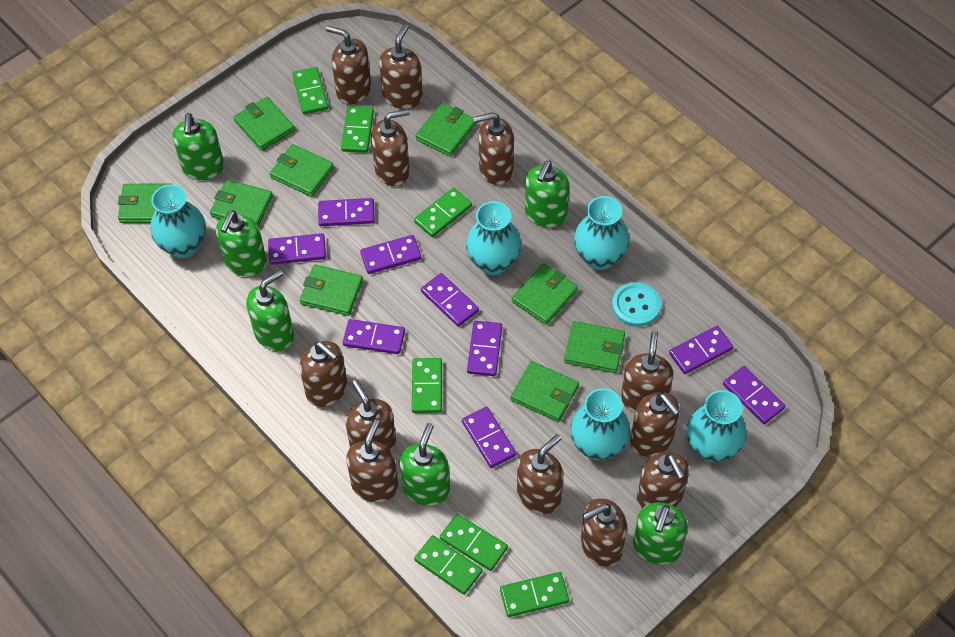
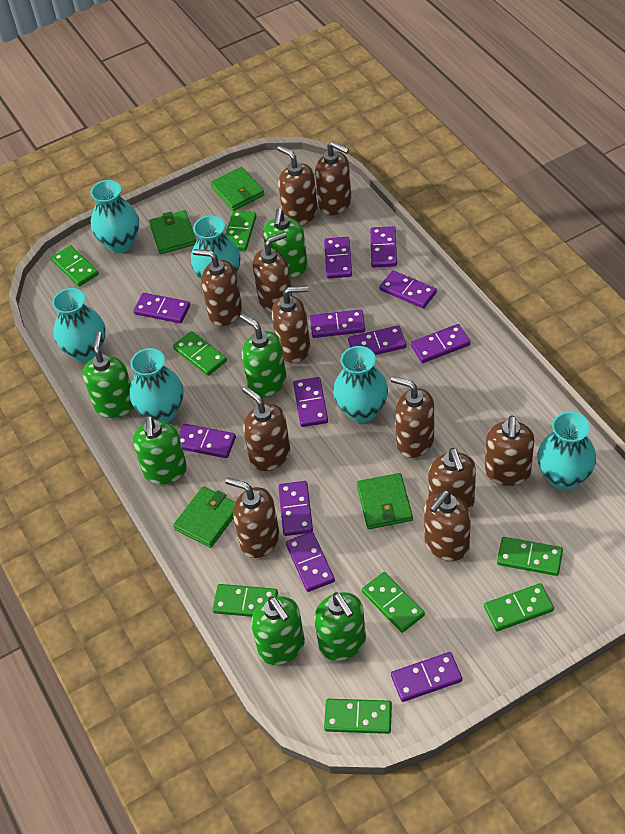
brown soap dispenser: [300,341,347,407] [326,26,371,105] [346,380,396,451] [346,420,398,502] [371,109,410,186] [379,24,423,109] [473,112,514,185] [517,434,563,514] [581,498,627,567] [621,331,673,413] [630,392,680,457] [637,452,689,509] = 12 -> [193,249,242,326] [225,477,279,558] [242,386,290,471] [252,232,292,313] [272,286,310,363] [277,145,318,225] [315,141,351,215] [391,376,434,458] [424,490,471,561] [428,448,476,510] [485,416,534,486] = 11
green domino: [292,67,329,115] [341,106,374,153] [412,358,442,413] [414,188,472,237] [414,535,482,595] [440,514,508,571] [500,572,569,617] = 7 -> [51,245,99,287] [173,331,227,376] [212,584,278,617] [225,210,257,251] [324,699,392,734] [362,572,425,633] [484,583,554,631] [497,537,563,576] = 8
green wallet: [118,184,173,223] [210,180,273,227] [233,97,295,151] [270,144,334,197] [300,264,363,316] [416,103,476,157] [511,361,579,422] [512,264,578,325] [564,321,625,373] = 9 -> [149,210,196,254] [173,486,235,548] [210,167,265,211] [357,473,413,529] = 4
purple domino: [268,233,326,265] [318,198,375,226] [343,319,405,354] [360,235,422,274] [421,273,479,327] [462,407,516,468] [467,321,502,376] [669,326,733,374] [723,366,785,424] = 9 -> [133,293,190,323] [179,424,236,458] [278,481,313,536] [286,532,335,592] [293,377,328,427] [310,309,365,338] [324,237,352,279] [348,325,406,355] [370,226,397,268] [379,270,437,309] [391,652,462,702] [411,324,470,363] = 12
turquoise button: [612,282,661,327] = 1 -> none = 0
turquoise vase: [150,185,206,258] [466,201,521,275] [570,388,630,460] [574,196,629,270] [686,390,746,462] = 5 -> [52,288,106,363] [90,180,139,253] [129,348,183,422] [191,215,240,279] [333,346,388,423] [537,411,596,490] = 6

